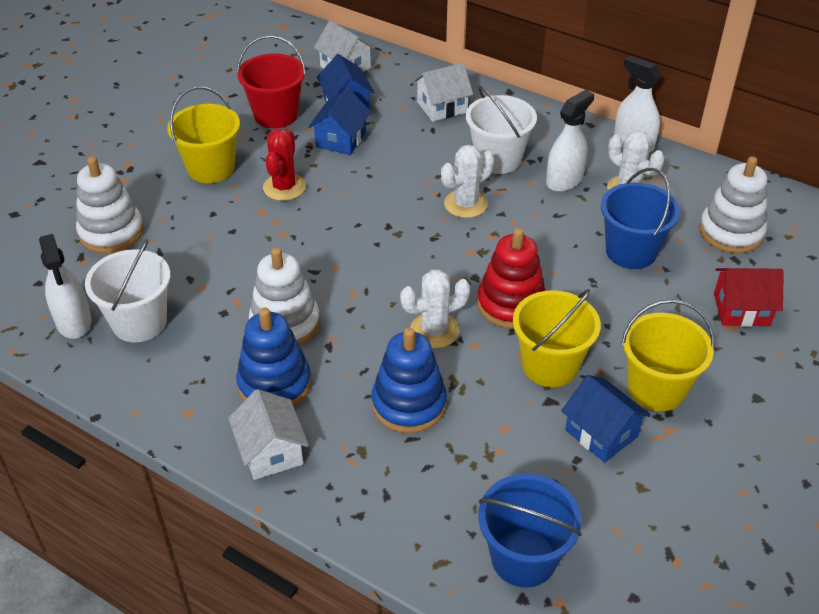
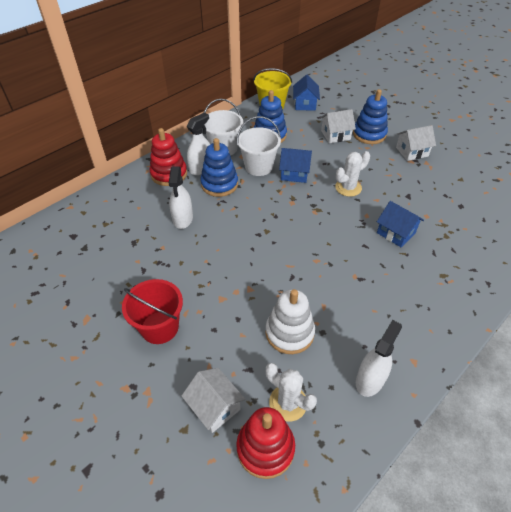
blue bucket: [478,474,582,588] [601,168,680,269] = 2 -> none = 0
blue stacking toy: [236,307,311,407] [372,328,447,433] = 2 -> [200,138,238,197] [254,90,287,143] [353,89,388,144] = 3
red cactus: [263,129,306,201] = 1 -> none = 0
red house: [714,268,784,327] = 1 -> none = 0
red stacking toy: [477,228,546,329] = 1 -> [150,128,187,186] [236,407,295,479] = 2
white cactus: [400,270,470,348] [441,145,494,218] [607,130,664,190] = 3 -> [266,363,317,422] [335,151,370,197] = 2
white stacking toy: [76,156,144,253] [249,247,320,346] [699,156,767,253] = 3 -> [266,289,315,354] = 1
yellow bucket: [167,86,240,183] [513,289,601,387] [621,299,715,411] = 3 -> [253,68,292,109] = 1

